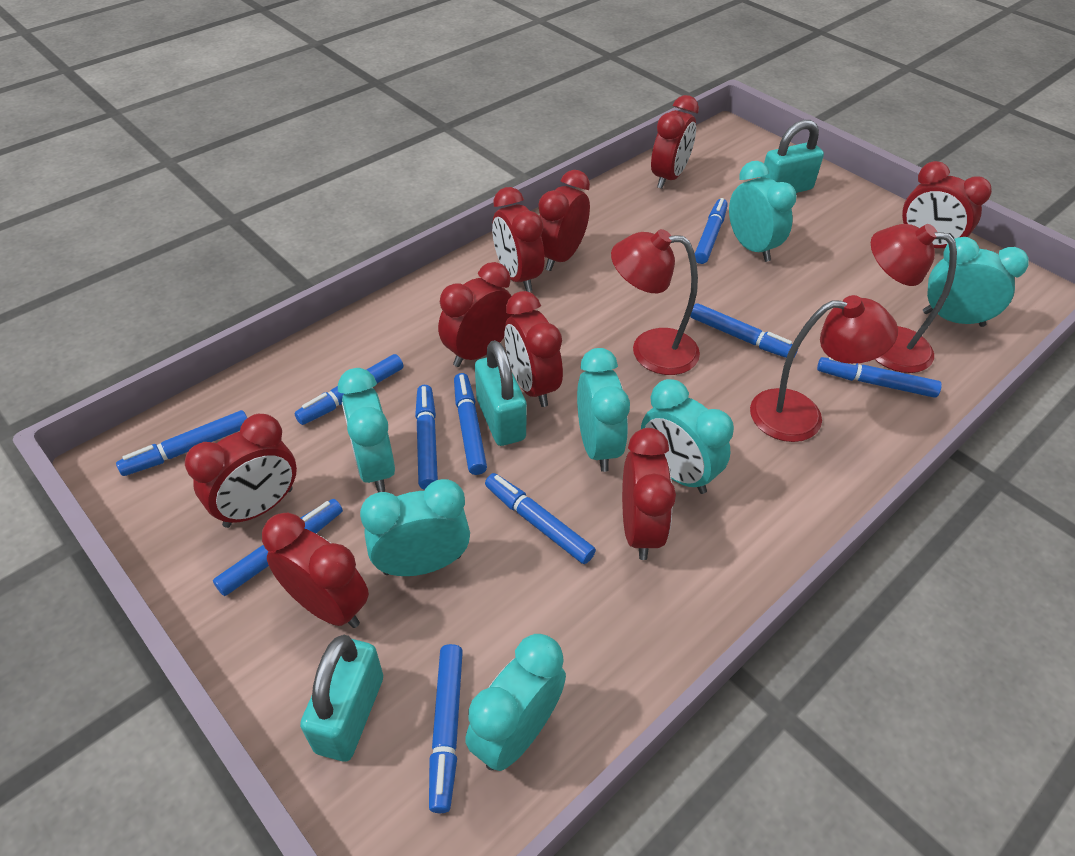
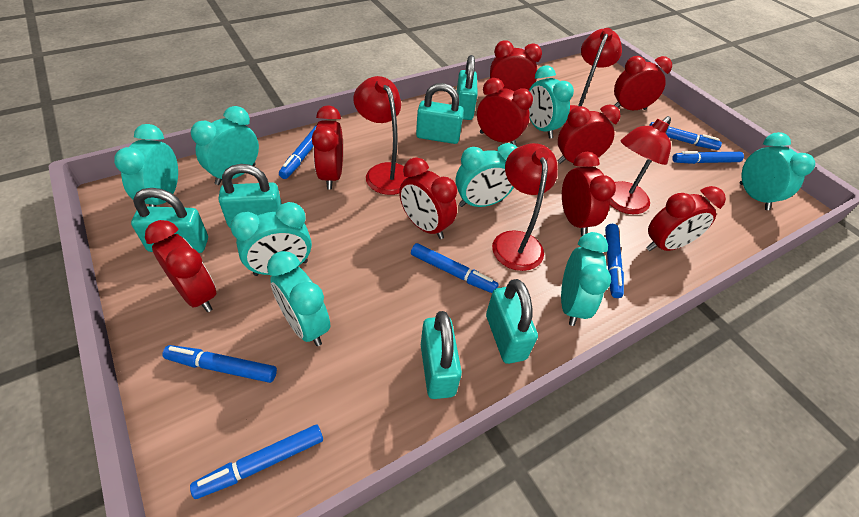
blue marker: [116,410,247,476] [213,499,343,596] [294,354,403,425] [415,385,438,490] [429,644,463,813] [454,373,487,475] [485,473,596,564] [690,303,798,358] [695,198,728,264] [817,357,942,398] = 10 -> [162,345,277,383] [190,425,323,499] [279,125,317,179] [411,243,499,293] [605,224,624,298] [649,122,722,150] [672,151,744,164] = 7
red lamp: [611,229,700,375] [750,295,898,442] [871,224,957,373] = 3 -> [353,76,408,195] [492,143,558,271] [564,28,622,125] [610,116,671,214] = 4
turquoise clock: [338,368,395,493] [360,479,470,576] [465,634,566,771] [577,348,630,472] [641,379,734,494] [729,161,797,262] [923,237,1029,327] = 7 -> [114,124,178,207] [191,106,259,185] [230,202,312,276] [267,251,330,346] [455,143,517,207] [529,66,574,139] [561,232,611,326] [740,132,815,210] = 8
turquoise padlock: [300,635,383,761] [475,340,527,446] [761,120,824,193] = 3 -> [131,188,208,253] [218,164,282,228] [416,83,464,144] [421,311,462,399] [457,55,478,120] [486,279,538,364] = 6

